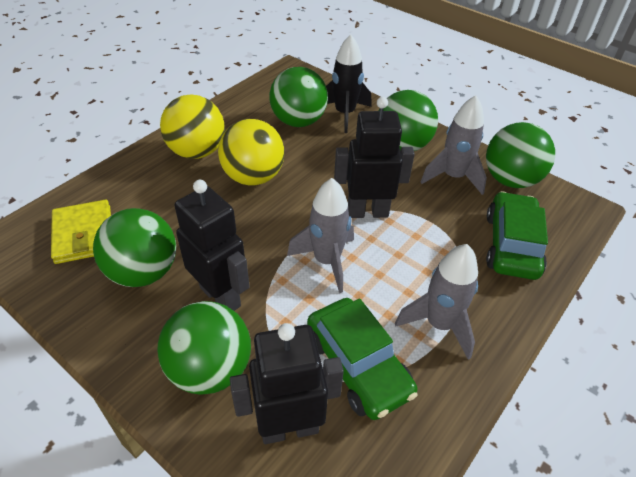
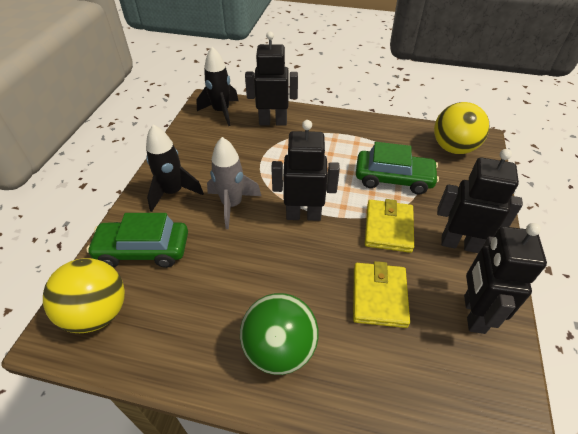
black robot: [175,179,250,311] [230,323,344,444] [334,97,415,218] = 3 -> [245,31,298,126] [271,120,340,221] [437,149,523,253] [464,223,547,334] = 4
black rocket: [326,35,372,133] = 1 -> [146,124,204,212] [196,47,239,126] = 2
green ball: [93,208,176,287] [158,301,251,395] [269,67,328,127] [379,90,438,151] [486,122,555,188] = 5 -> [240,293,319,375] = 1
grey rocket: [287,178,354,293] [395,244,478,360] [421,95,487,195] = 3 -> [207,137,261,229] = 1
yellow wallet: [51,200,111,264] = 1 -> [353,261,410,328] [365,199,414,253] = 2

